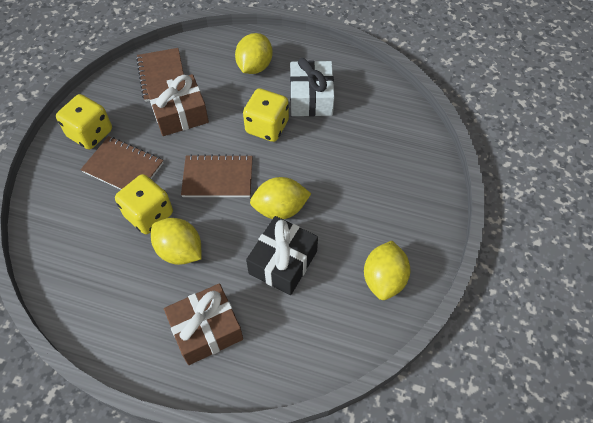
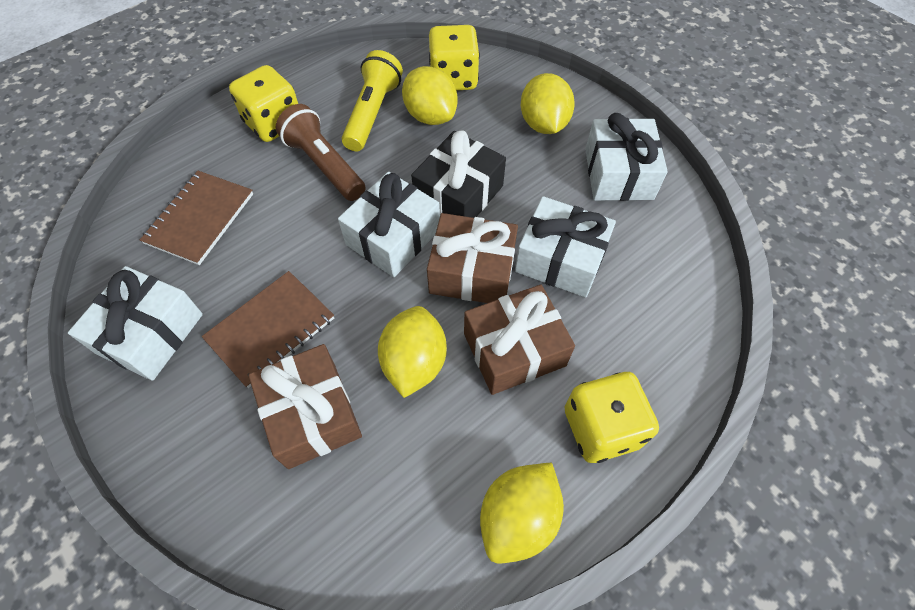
brown flashlight: none = 0 -> [276,104,366,201] = 1
brown gift: [146,74,209,136] [164,283,243,365] = 2 -> [248,344,362,469] [427,213,518,303] [464,285,575,395] = 3
brown notebook: [80,136,163,190] [136,48,184,102] [181,154,253,197] = 3 -> [140,171,253,265] [202,271,334,388] = 2
white gift: [290,58,334,116] = 1 -> [68,266,203,381] [338,172,440,277] [515,196,616,298] [585,113,668,201] = 4
yellow flashlight: none = 0 -> [342,50,403,151] = 1

